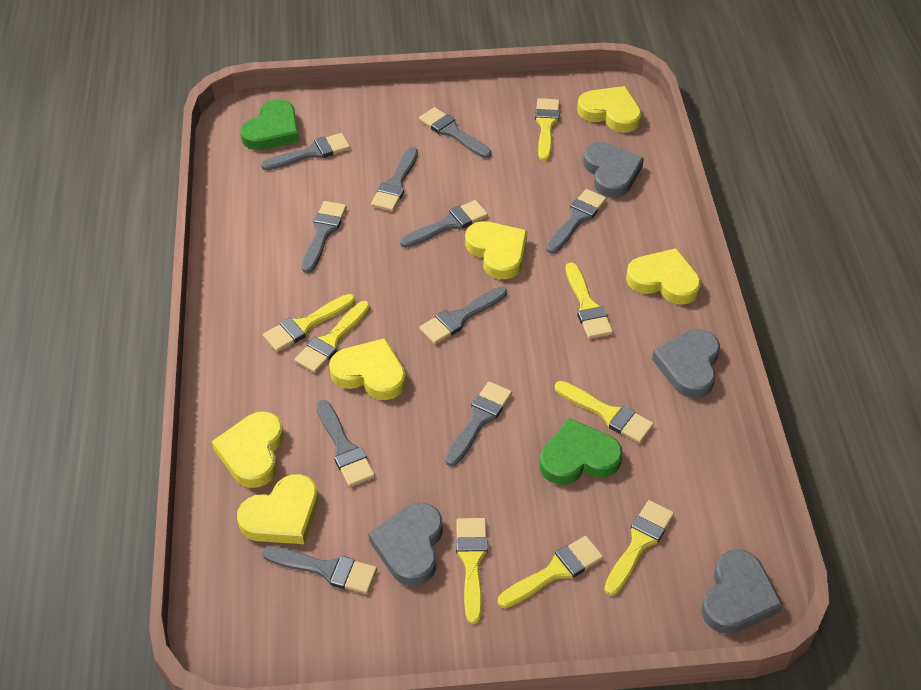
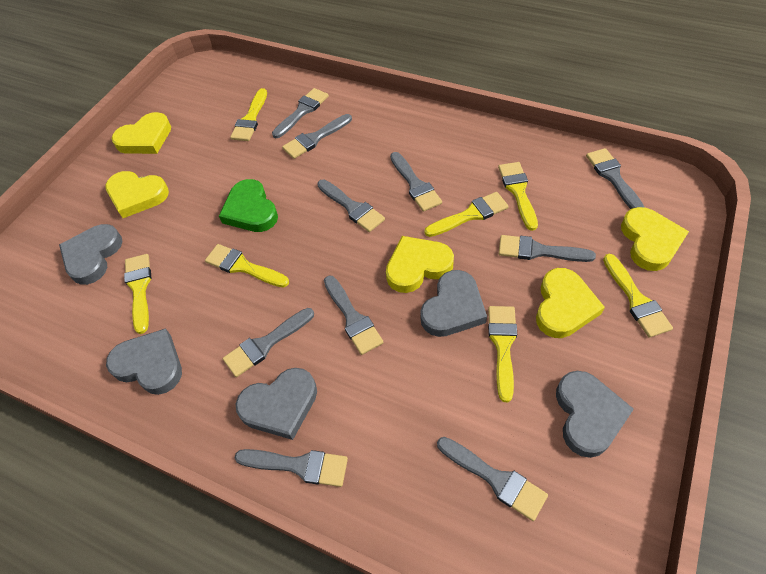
green heart: [240,100,299,150] [540,418,623,485] = 2 -> [219,179,278,232] = 1
grey heart: [368,503,443,586] [583,142,644,198] [652,329,720,398] [702,549,783,634] = 4 -> [59,224,123,285] [106,328,182,395] [236,368,317,440] [420,270,487,337] [556,371,634,458] = 5
yellow brush: [263,294,355,352] [294,301,370,373] [456,518,488,624] [498,536,603,608] [535,98,560,161] [555,381,654,443] [566,262,613,339] [604,500,674,596] = 8 -> [124,254,151,334] [205,244,289,288] [230,88,267,141] [424,192,509,237] [488,306,517,402] [498,162,538,231] [603,254,673,338] = 7
yellow heart: [212,411,284,488] [237,474,318,544] [329,338,406,400] [465,221,528,279] [577,86,642,133] [626,248,701,305] = 6 -> [105,171,169,218] [112,112,171,154] [386,236,454,293] [536,268,605,338] [621,207,689,271] = 5

